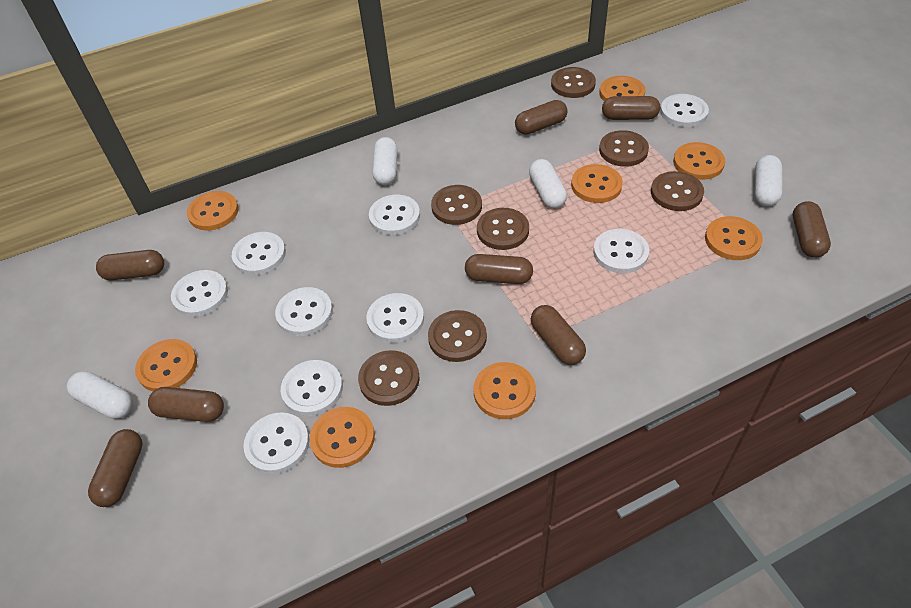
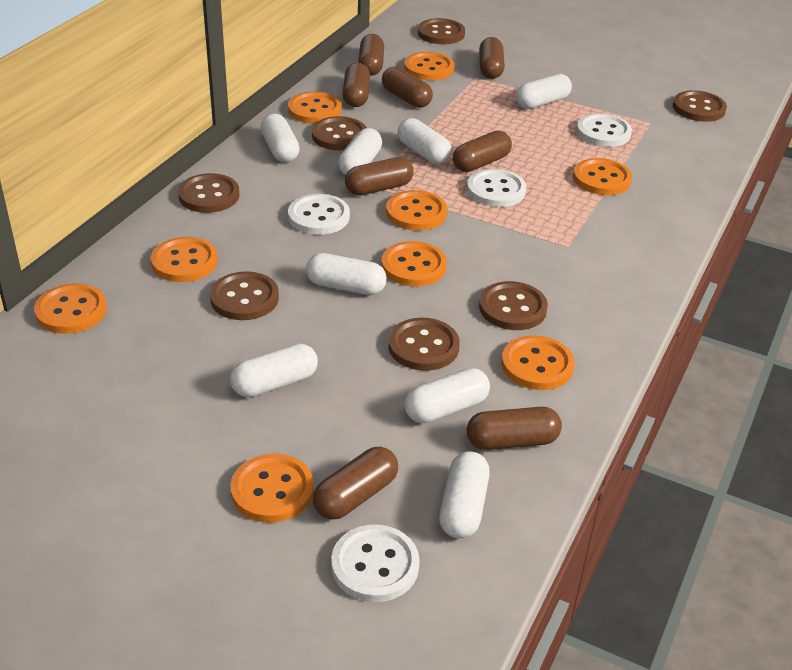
orange button: [135,339,197,391] [187,191,238,230] [309,407,375,468] [474,362,536,419] [571,164,623,203] [599,76,646,101] [673,142,725,180] [705,216,763,260] = 8 -> [34,283,107,334] [151,237,218,282] [230,454,314,523] [288,92,342,124] [382,241,447,286] [386,190,447,231] [404,52,454,80] [501,335,574,390] [573,158,632,195] = 9
white button: [171,270,228,317] [232,232,286,275] [243,412,309,474] [275,287,333,336] [281,360,343,416] [366,293,424,343] [369,195,420,235] [593,229,649,273] [660,94,709,127] = 9 -> [288,194,350,235] [331,524,420,602] [467,169,526,207] [576,114,632,147] = 4
white capsule: [67,371,133,419] [372,137,397,185] [529,159,567,208] [754,155,783,206] = 4 -> [230,343,318,397] [261,114,300,162] [306,253,387,295] [338,128,382,175] [398,118,452,164] [405,368,490,423] [439,451,490,539] [516,74,572,109] = 8

